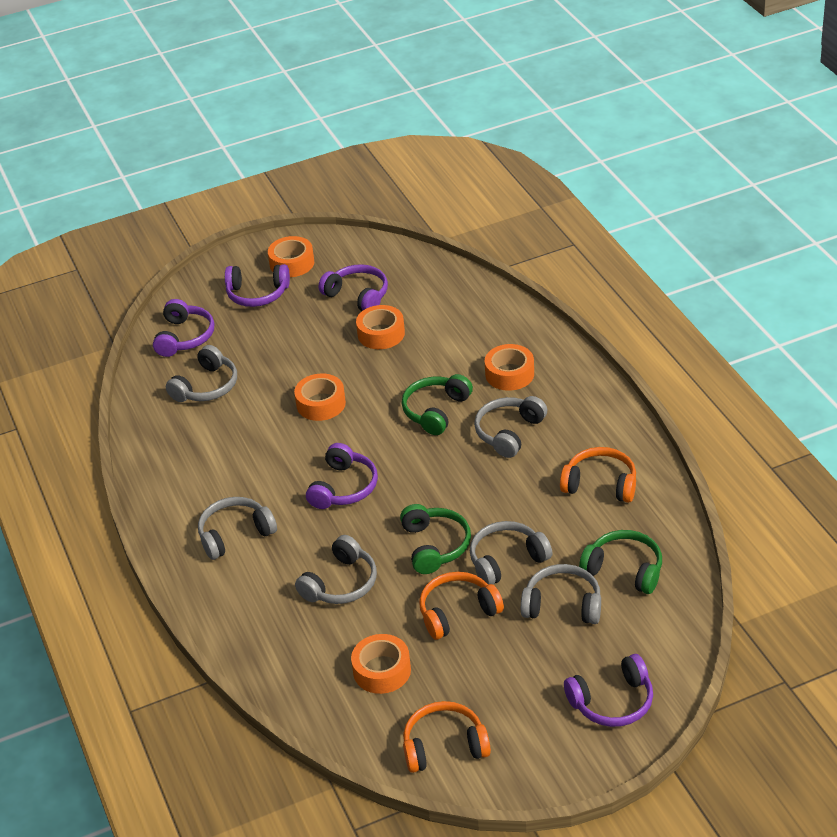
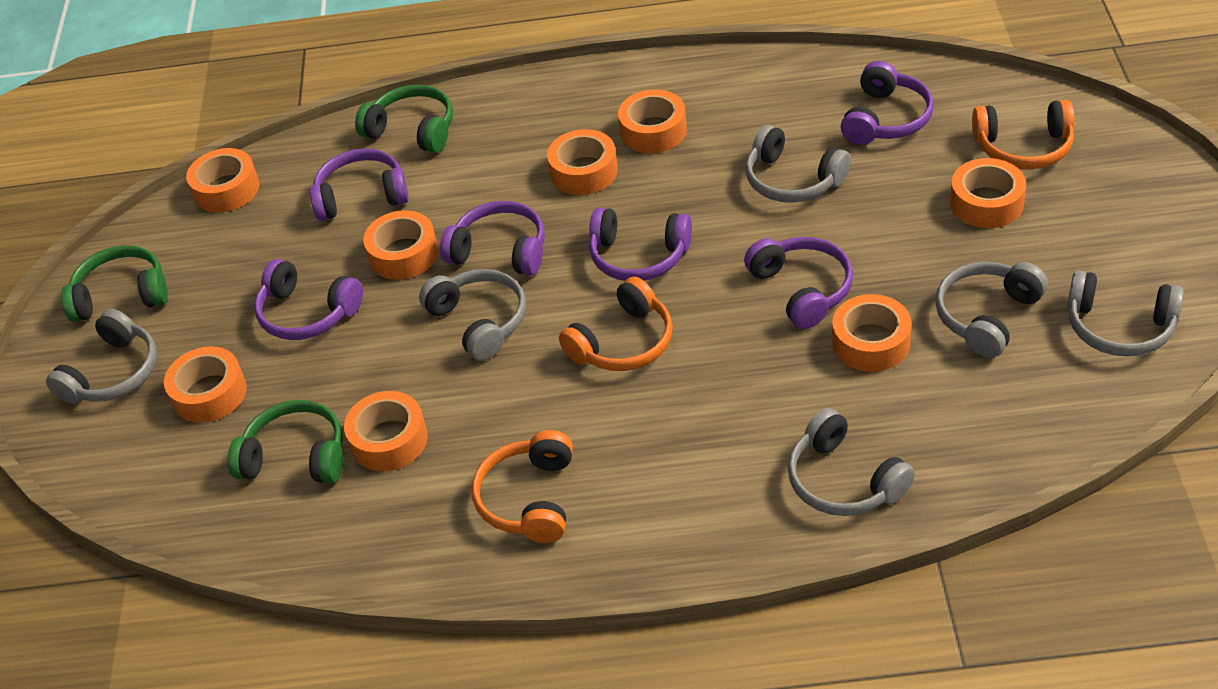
orange tape: [268,236,314,277] [294,373,346,421] [351,634,411,694] [356,305,405,349] [485,344,534,391] = 5 -> [164,346,247,423] [186,148,259,213] [344,391,428,471] [363,210,438,280] [547,129,618,195] [618,89,687,153] [832,294,911,372] [950,158,1026,228] = 8
purple headphones: [153,299,214,357] [225,264,290,307] [306,443,378,509] [319,264,388,311] [564,654,653,727] = 5 -> [254,259,363,340] [310,148,409,221] [440,201,545,276] [589,208,692,281] [744,237,853,329] [841,61,934,145] = 6

